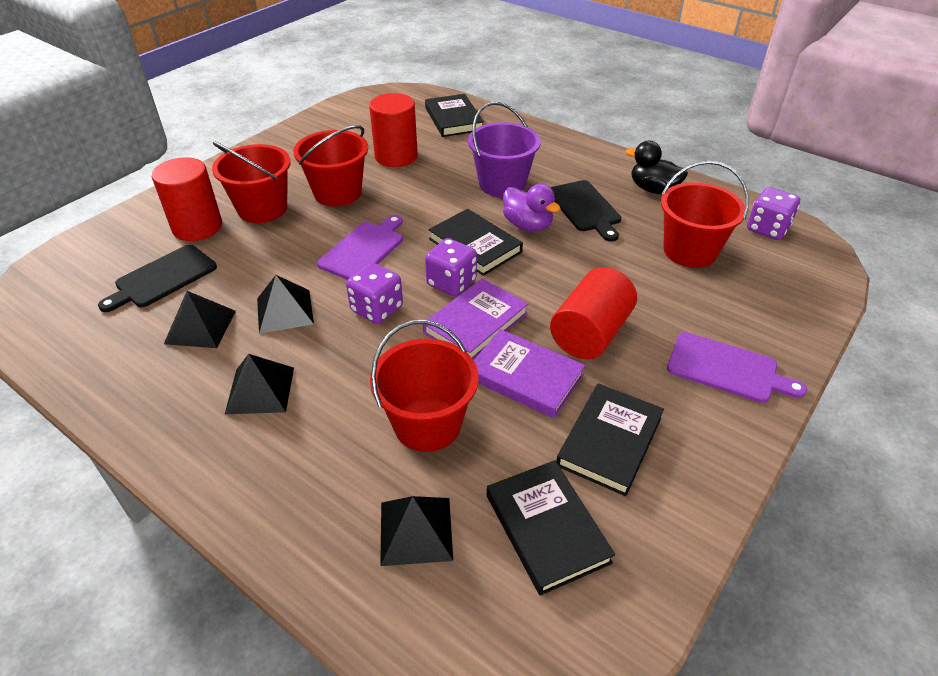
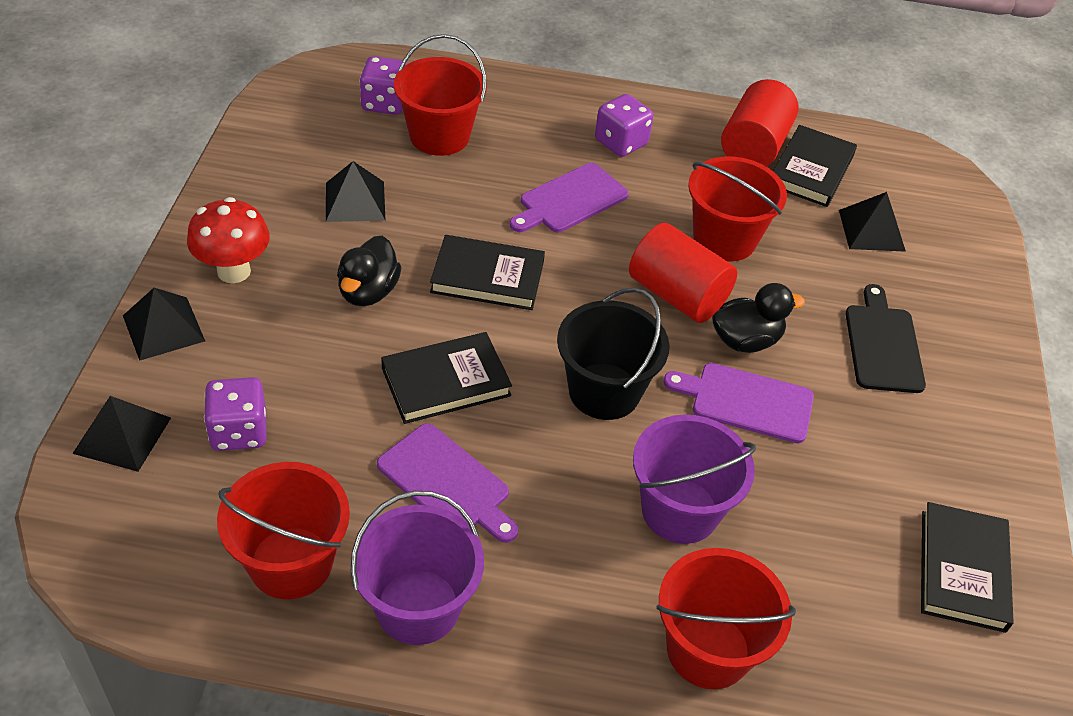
black bucket: none = 0 -> [557,288,670,420] = 1
black cutting board: [98,245,217,312] [550,180,621,242] = 2 -> [846,284,926,393] = 1
black duck: [626,141,688,194] = 1 -> [337,236,401,306] [712,283,805,353] = 2
purple book: [423,278,528,359] [473,329,585,418] = 2 -> none = 0
purple bucket: [468,102,541,197] = 1 -> [351,491,484,645] [633,415,756,544] = 2
purple cutting board: [317,215,403,280] [667,332,807,403] = 2 -> [377,423,518,543] [510,163,629,232] [663,363,814,443] = 3
purple duck: [503,184,561,231] = 1 -> none = 0
red cylinder: [152,157,222,241] [369,93,418,167] [550,267,637,359] = 3 -> [629,223,737,323] [721,79,799,166] = 2
red mushroom: none = 0 -> [187,197,270,283] = 1

